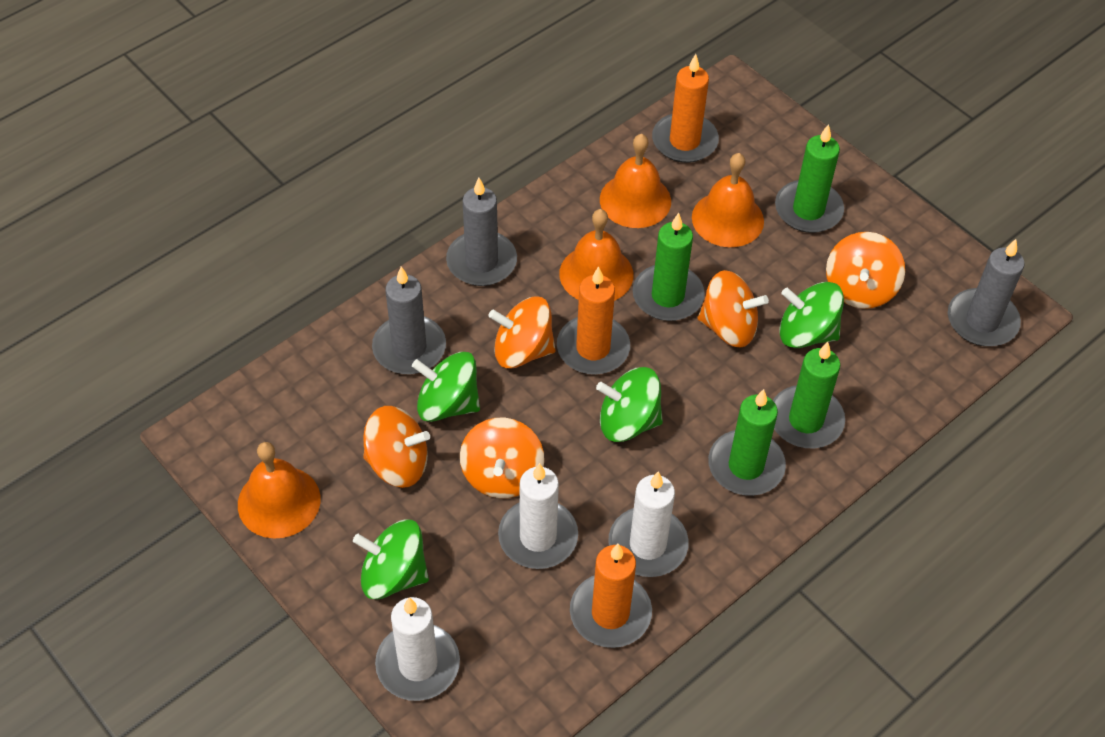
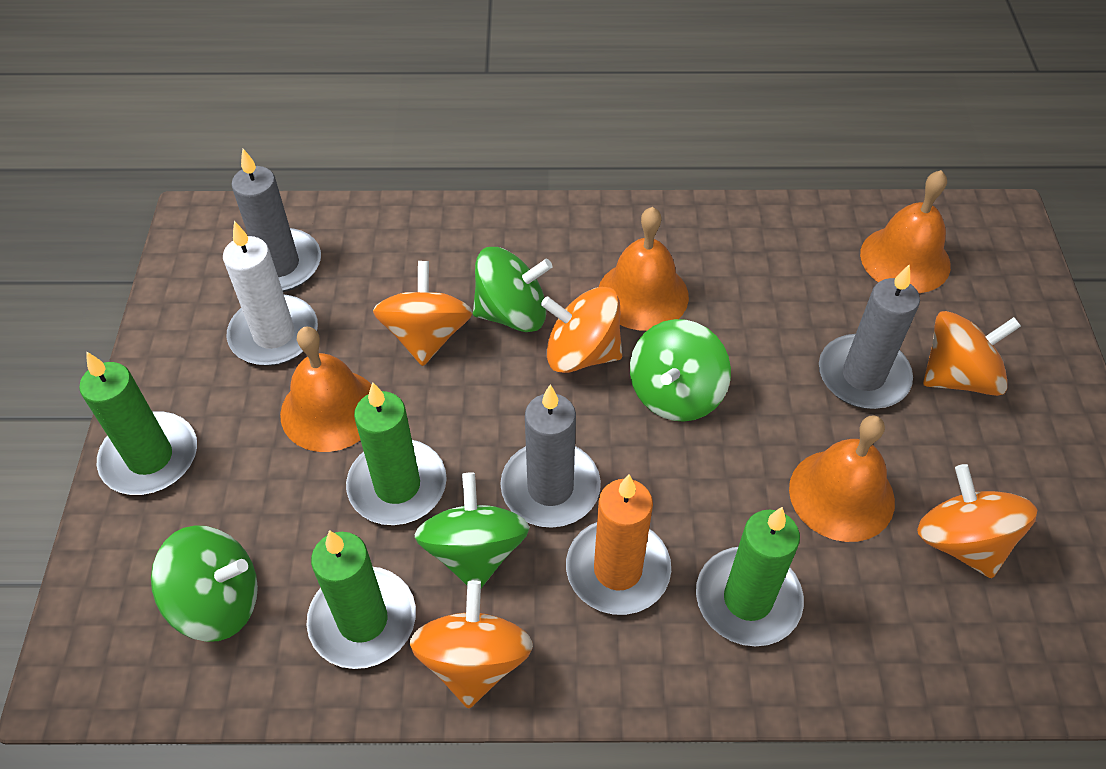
orange candle: [557,266,630,375] [570,544,652,648] [652,54,719,163] = 3 -> [566,475,671,615] = 1
white candle: [375,597,460,701] [498,463,578,569] [608,471,689,577] = 3 -> [223,221,318,366] = 1

